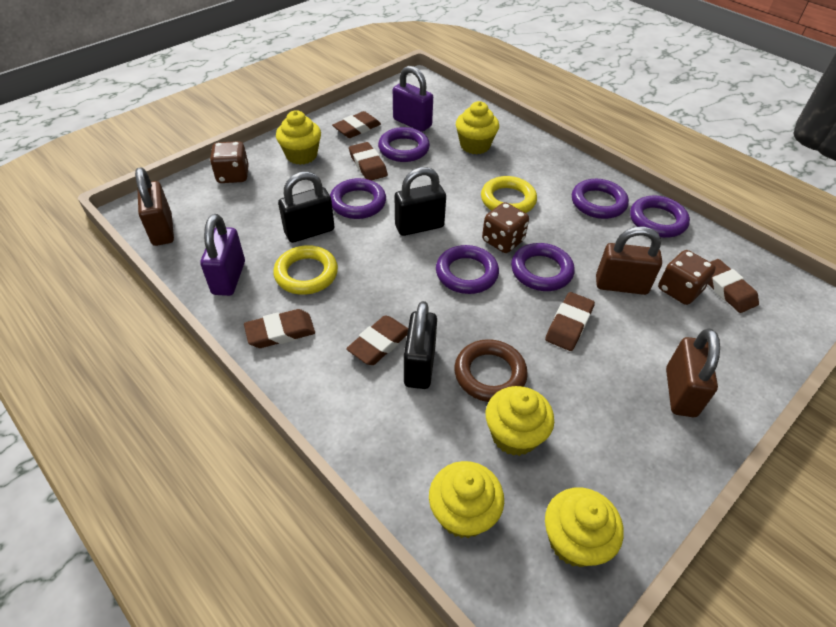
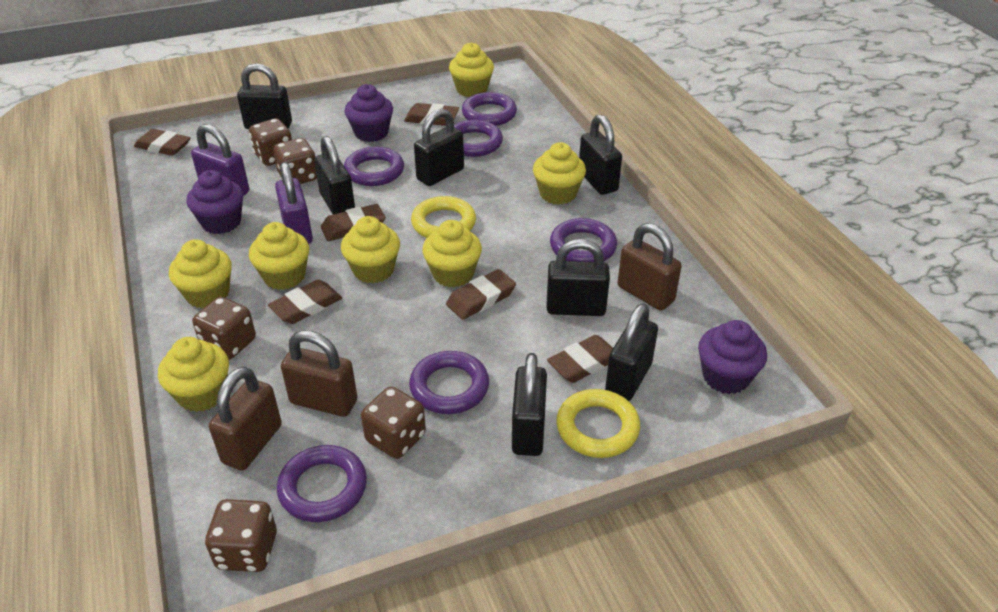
black padlock: [278,171,335,243] [395,167,446,236] [404,301,437,389] = 3 -> [237,63,292,129] [314,136,355,214] [414,109,464,186] [512,353,547,456] [547,239,610,316] [579,114,622,195] [605,303,658,401] = 7
brown dice: [210,141,249,183] [482,202,529,253] [658,250,716,305] = 3 -> [192,297,256,360] [205,499,277,572] [249,118,292,166] [273,138,317,184] [361,387,426,459] = 5
brown ring: [455,339,528,402] = 1 -> none = 0
purple cupcake: none = 0 -> [186,170,243,234] [345,84,393,142] [698,320,767,394] = 3
yellow cupcake: [276,110,321,165] [429,461,504,538] [456,101,499,154] [486,386,554,456] [545,487,624,567] = 5 -> [158,337,229,412] [169,239,232,308] [249,222,309,290] [341,216,400,284] [422,220,482,287] [449,43,494,97] [533,142,586,204] = 7

